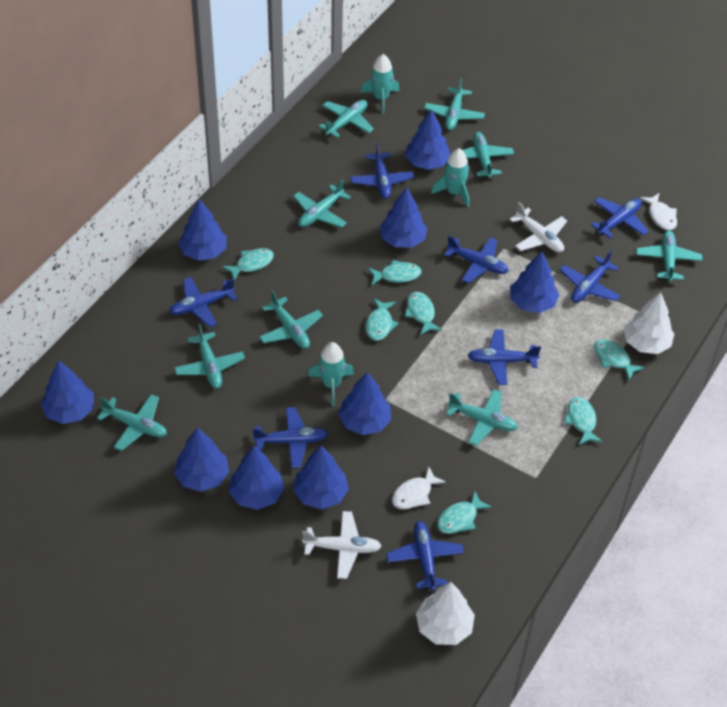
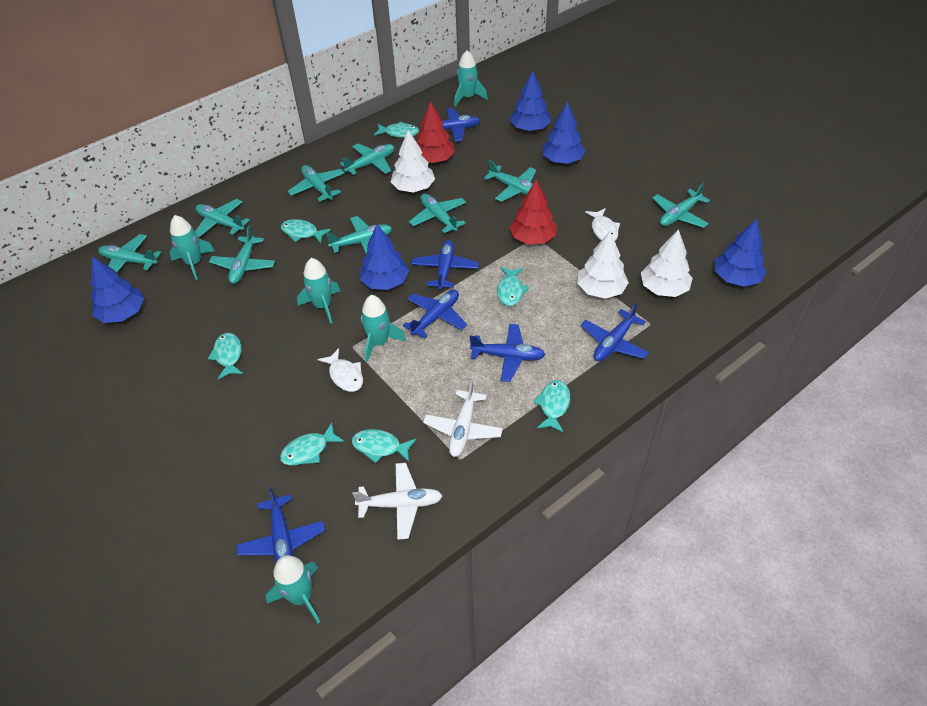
blue plane: [169,277,237,327] [252,407,328,468] [350,142,414,199] [386,521,464,591] [444,236,509,283] [467,329,541,385] [559,251,621,303] [590,197,649,239] = 8 -> [236,487,325,563] [403,290,467,339] [412,240,479,290] [423,108,480,142] [470,324,546,382] [581,303,649,361] = 6
blue tree: [41,360,94,424] [174,428,229,492] [178,199,227,261] [229,446,284,510] [293,445,349,509] [338,372,391,435] [379,187,428,248] [405,109,450,170] [510,251,559,313] = 9 -> [91,257,144,323] [360,224,409,290] [510,71,551,131] [543,102,586,164] [715,219,767,287] = 5
red tree: none = 0 -> [417,101,455,163] [509,180,557,244] = 2
turquoise rocket: [308,342,354,406] [361,54,400,114] [431,148,469,207] = 3 -> [169,215,214,280] [266,555,320,624] [297,258,340,324] [361,295,406,362] [454,50,488,107] = 5
white tree: [416,582,475,645] [624,292,674,354] = 2 -> [391,130,435,193] [577,231,629,299] [641,229,693,297] = 3

